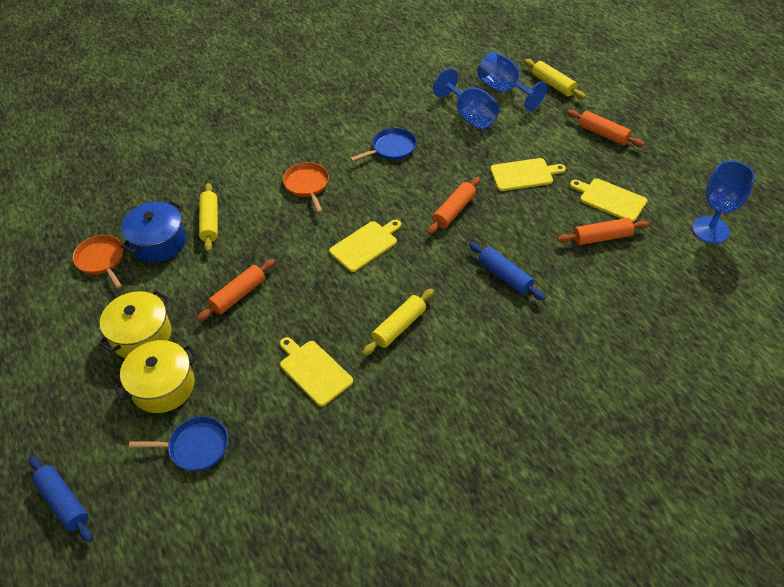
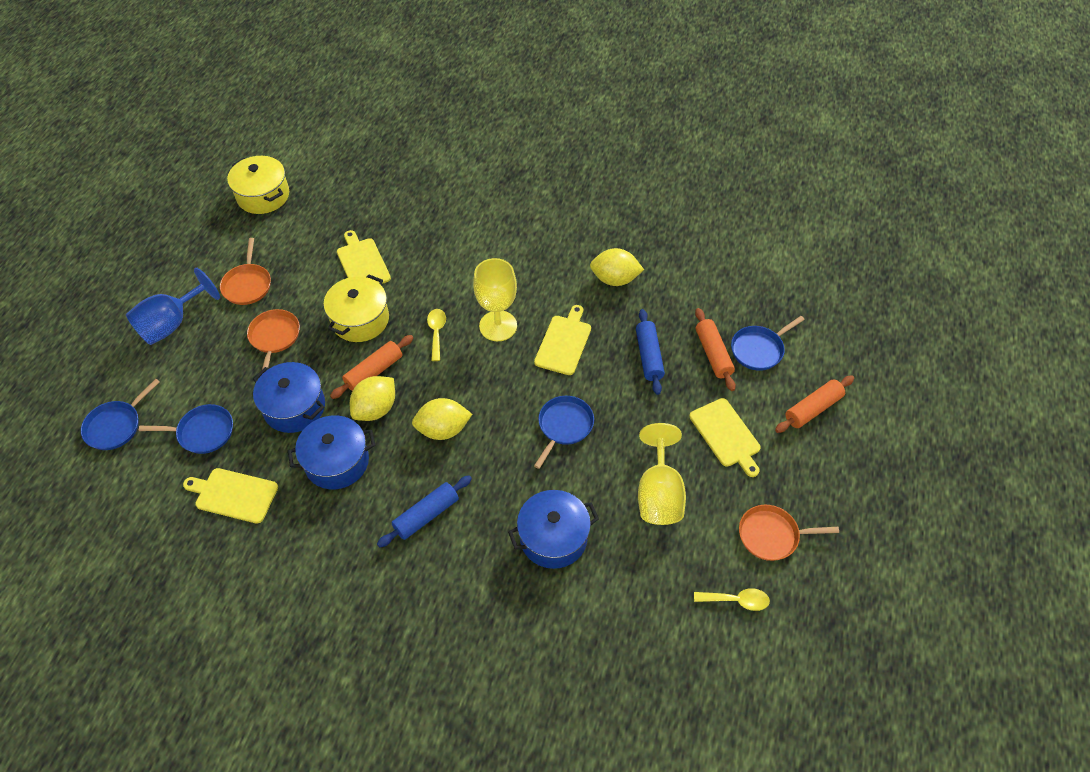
blue goblet: [433,68,500,129] [477,52,547,111] [692,161,755,244] = 3 -> [126,268,220,345] = 1
blue pan: [129,416,228,471] [350,128,417,162] = 2 -> [81,379,160,450] [139,404,233,454] [534,396,594,469] [731,316,805,371] = 4
blue pot: [121,201,186,263] = 1 -> [253,362,325,433] [288,416,376,489] [508,490,599,569] = 3
orange pan: [73,235,123,289] [283,162,329,213] = 2 -> [220,238,271,305] [247,309,300,370] [739,505,839,561] = 3
orange rolling pin: [197,259,275,321] [427,177,480,234] [557,218,649,245] [567,110,644,147] = 4 -> [330,335,413,399] [695,308,736,391] [775,376,854,433] = 3
yellow goblet: none = 0 -> [473,258,517,341] [638,423,686,525] = 2
yellow lemon: none = 0 -> [350,376,395,421] [412,398,472,440] [590,248,644,286] = 3
yellow rolling pin: [199,183,218,252] [363,288,434,356] [525,59,586,99] = 3 -> none = 0
yellow spoon: none = 0 -> [427,309,446,361] [694,588,770,611] = 2

